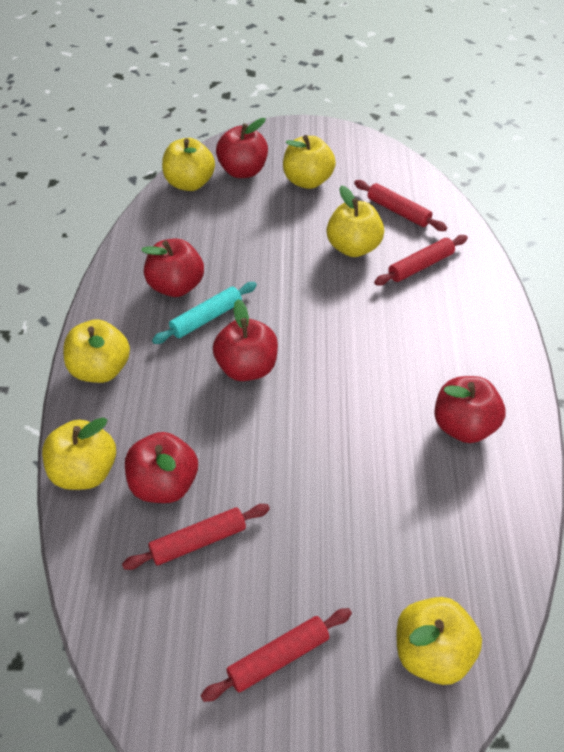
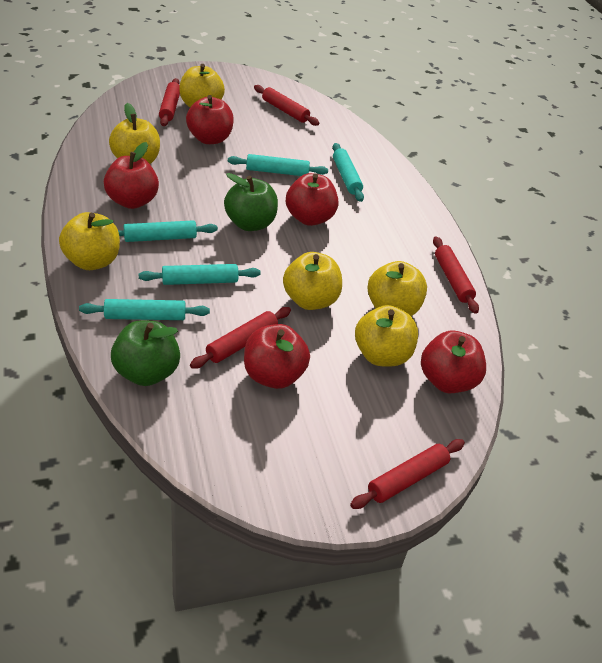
green apple: none = 0 -> [111,320,180,386] [224,173,278,231] = 2
red rolling pin: [122,504,270,570] [200,608,352,702] [354,180,447,231] [374,235,468,286] = 4 -> [159,78,180,126] [190,307,291,369] [254,85,319,126] [350,439,465,509] [433,236,479,314] = 5
turquoise rolling pin: [152,282,257,344] = 1 -> [79,299,210,320] [118,220,218,242] [139,264,261,285] [228,154,328,176] [333,143,364,202] = 5

